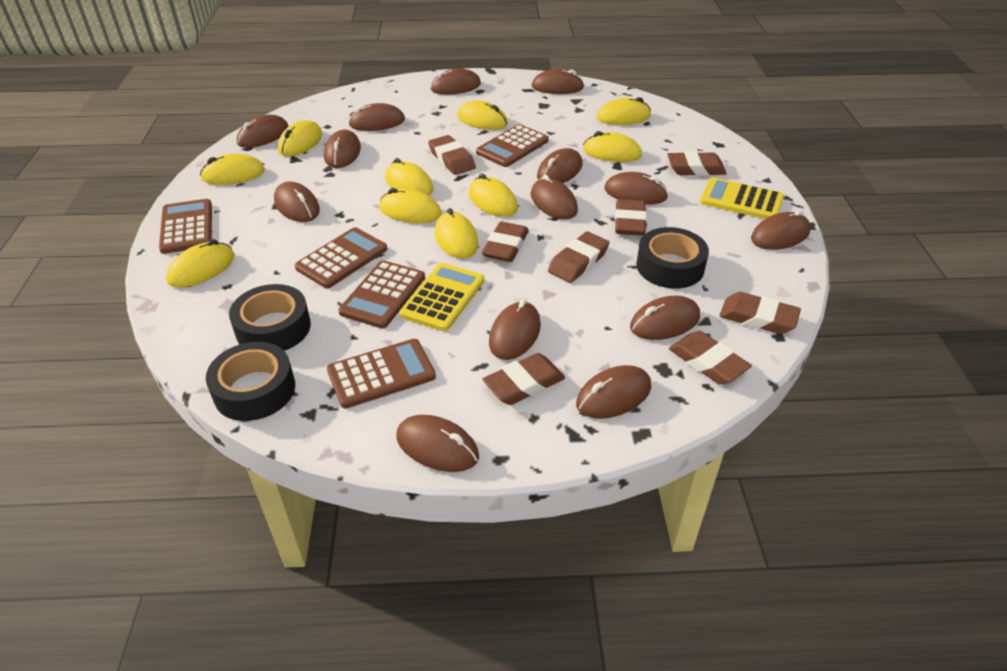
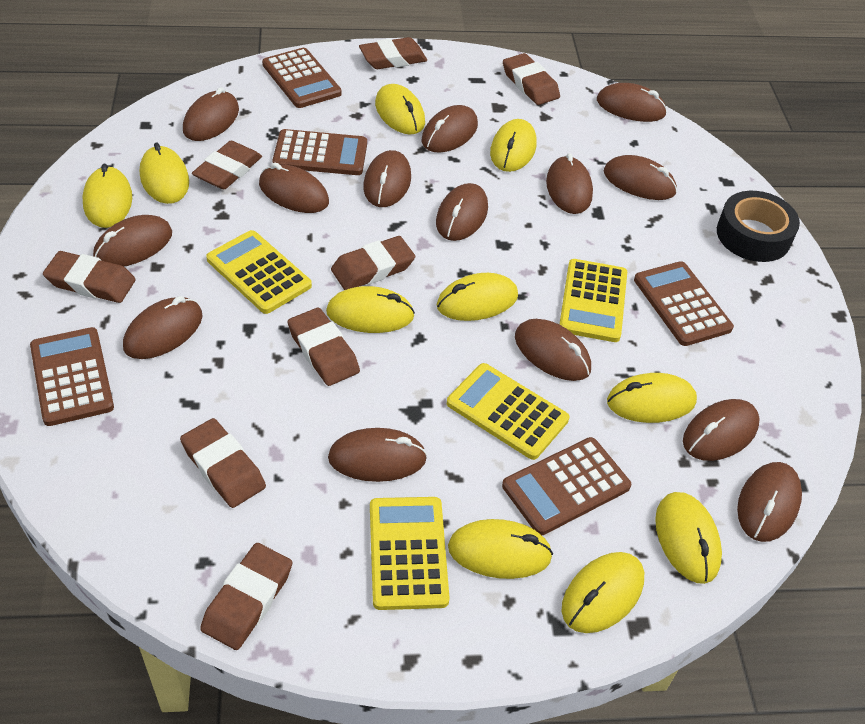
black tape: [206,342,295,421] [229,284,311,351] [636,227,709,288] = 3 -> [717,191,800,262] = 1
yellow calculator: [400,263,484,331] [700,177,784,219] = 2 -> [206,230,312,314] [370,497,450,610] [447,363,569,460] [559,259,627,342] = 4

